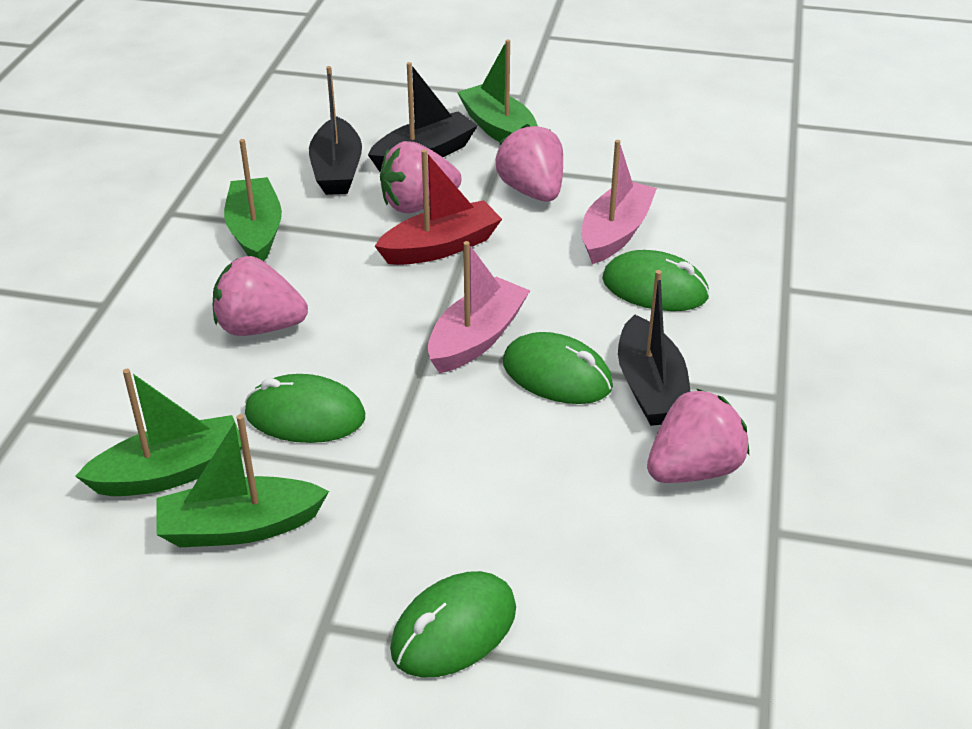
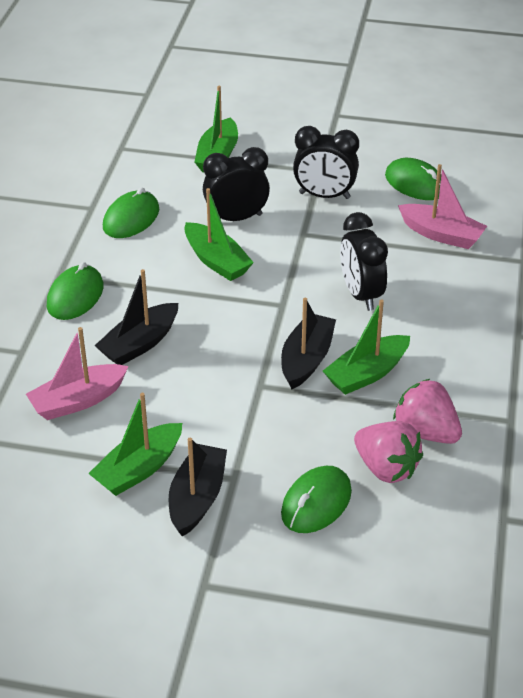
black clock: none = 0 -> [203,147,270,221] [293,126,359,199] [340,212,388,311] = 3
pink strawberry: [213,256,308,336] [380,141,462,213] [496,124,563,202] [647,389,749,483] = 4 -> [354,421,423,483] [393,379,462,444] = 2
red boat: [375,149,502,265] = 1 -> none = 0

